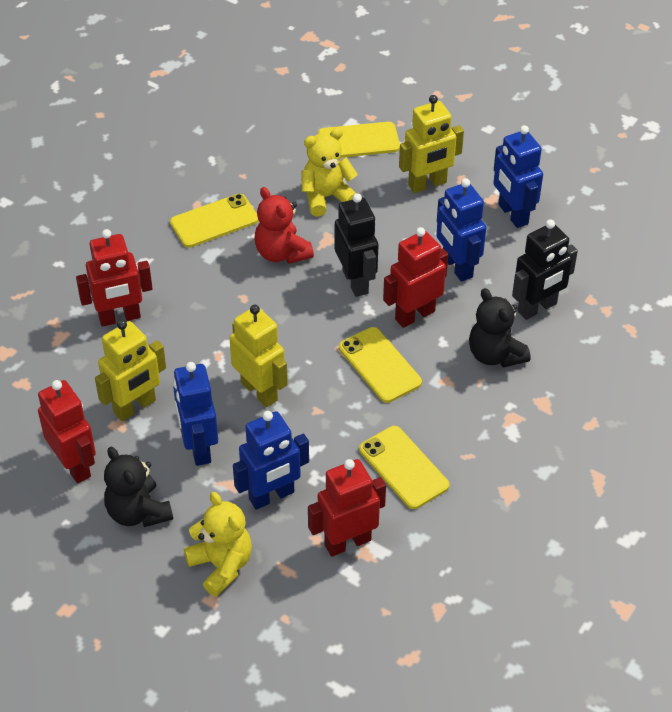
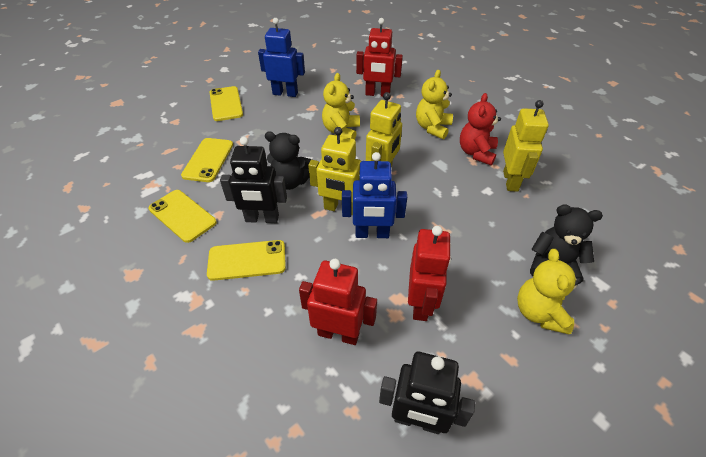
blue robot: [173,362,218,466] [233,411,309,510] [436,178,486,282] [493,125,543,228] = 4 -> [258,18,305,97] [342,152,407,238] = 2
red robot: [38,380,96,483] [76,229,153,327] [308,459,386,557] [383,227,448,328] = 4 -> [299,259,377,345] [356,18,403,97] [408,226,451,321] = 3
yellow teddy bear: [184,492,252,597] [302,128,358,217] = 2 -> [322,73,360,139] [416,70,453,139] [517,249,581,334] = 3

